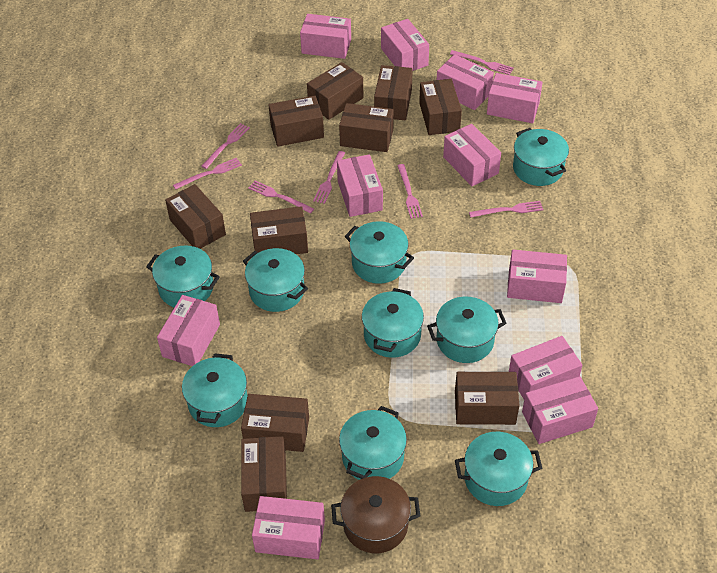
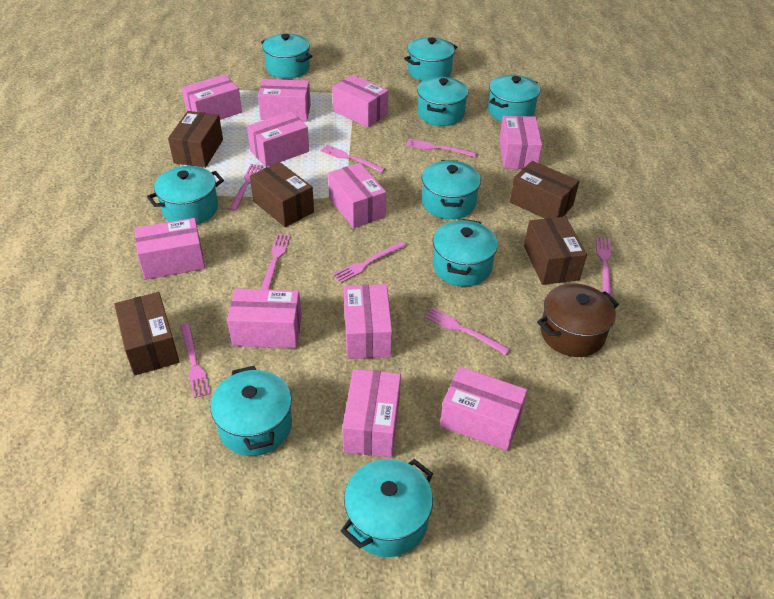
brown box: [165,184,226,249] [241,394,309,452] [241,436,287,512] [250,206,308,254] [269,96,324,147] [307,62,363,120] [339,103,394,152] [374,65,413,120] [419,79,462,135] [455,372,520,425] = 10 -> [114,292,179,376] [168,111,223,168] [250,162,314,227] [510,161,579,218] [524,217,587,285] = 5
pink fork: [173,158,242,190] [201,123,250,169] [248,180,314,214] [313,151,345,204] [397,164,423,219] [450,50,514,75] [469,201,543,218] = 7 -> [180,323,211,398] [229,164,263,211] [261,234,290,290] [320,145,386,172] [333,241,406,283] [406,138,476,157] [425,308,510,355] [596,237,612,295] = 8

